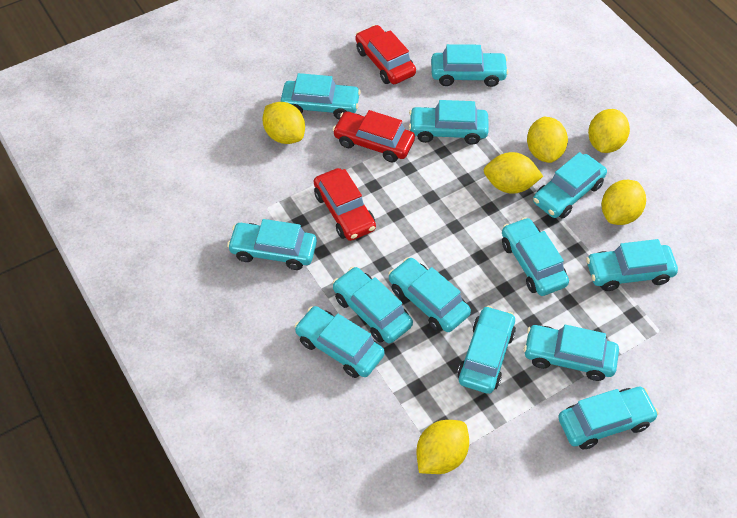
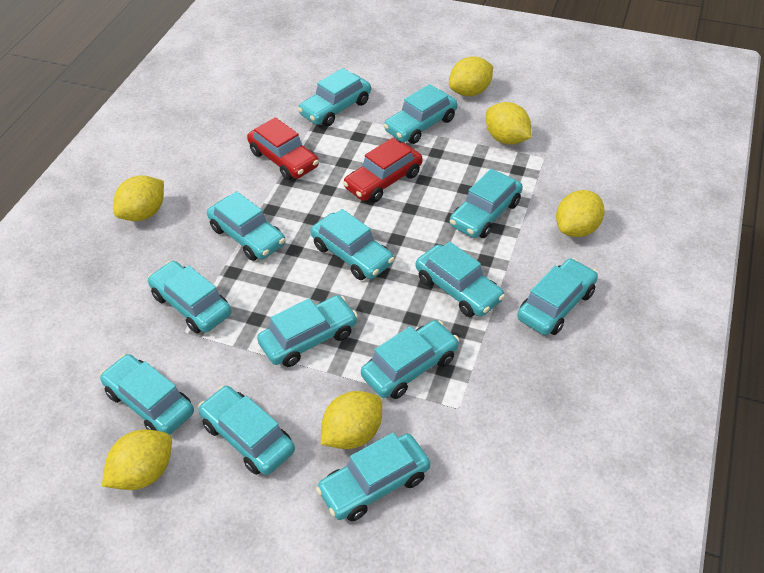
red car: [314,168,376,241] [332,110,415,163] [355,25,416,84] = 3 -> [247,117,319,180] [343,138,423,203] = 2

